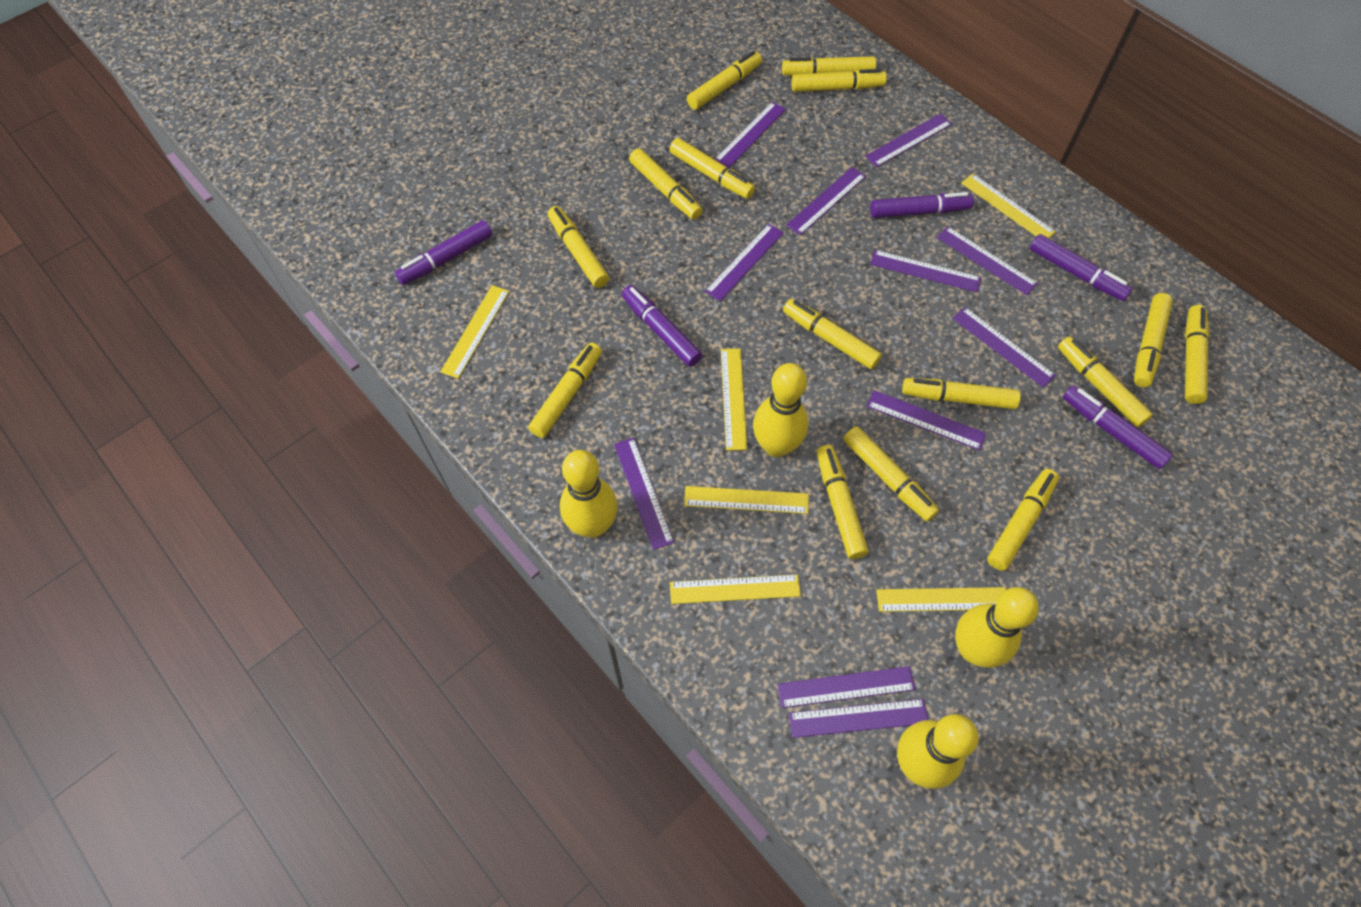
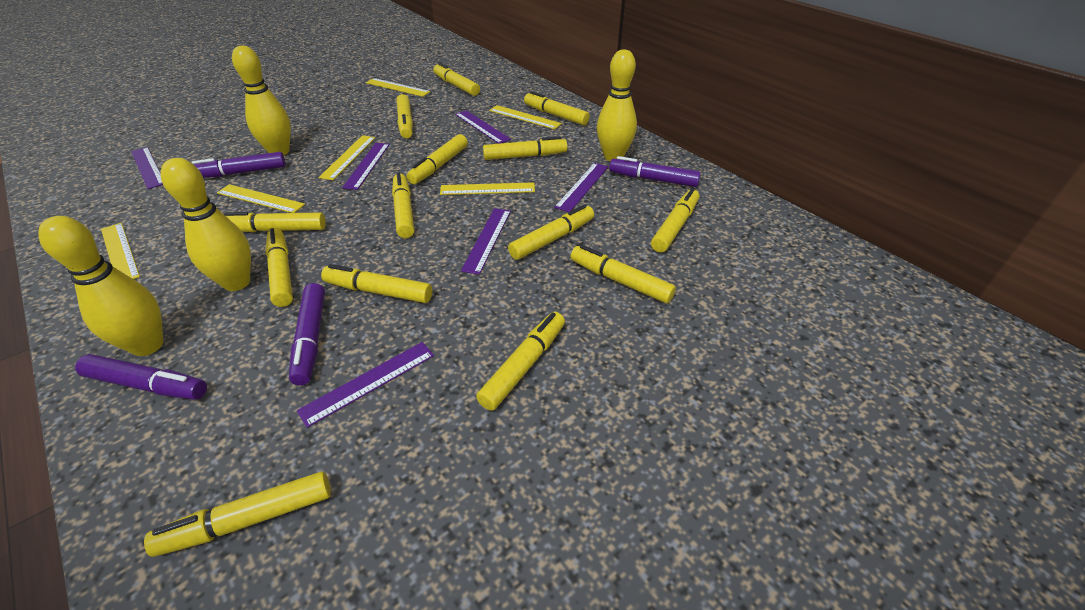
purple marker: [395,220,492,285] [622,285,702,367] [870,192,974,218] [1030,234,1133,301] [1063,385,1173,469] = 5 -> [75,354,207,400] [191,152,286,178] [289,283,325,385] [609,156,701,187] = 4
purple ruler: [614,438,674,550] [705,224,784,301] [714,102,786,168] [778,666,916,708] [786,167,866,235] [789,699,928,738] [865,113,952,167] [867,390,986,450] [870,250,981,292] [937,226,1038,295] [953,307,1056,388] = 11 -> [131,147,163,189] [297,342,434,428] [342,143,390,190] [455,110,511,144] [461,208,511,275] [554,163,608,212] = 6
yellow marker: [528,343,602,438] [548,206,609,288] [629,148,703,220] [669,138,755,199] [687,51,762,110] [782,56,876,76] [783,299,882,369] [791,69,887,92] [817,445,868,559] [843,426,939,521] [902,378,1021,409] [987,469,1059,571] [1058,336,1153,427] [1134,293,1173,387] [1185,305,1209,404] = 15 -> [144,471,331,557] [224,212,326,232] [266,228,293,307] [321,264,433,303] [392,173,414,238] [397,94,413,138] [407,134,468,184] [433,63,480,96] [476,312,565,411] [483,136,568,160] [508,204,594,260] [524,91,590,125] [571,245,676,303] [651,188,699,252] = 14

